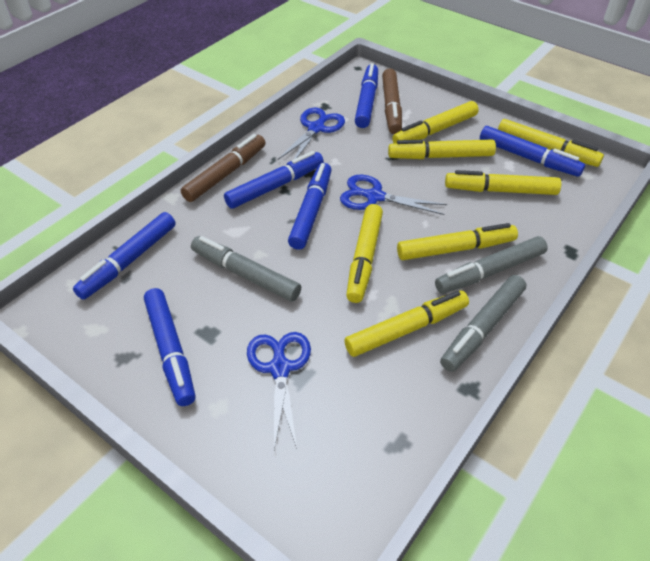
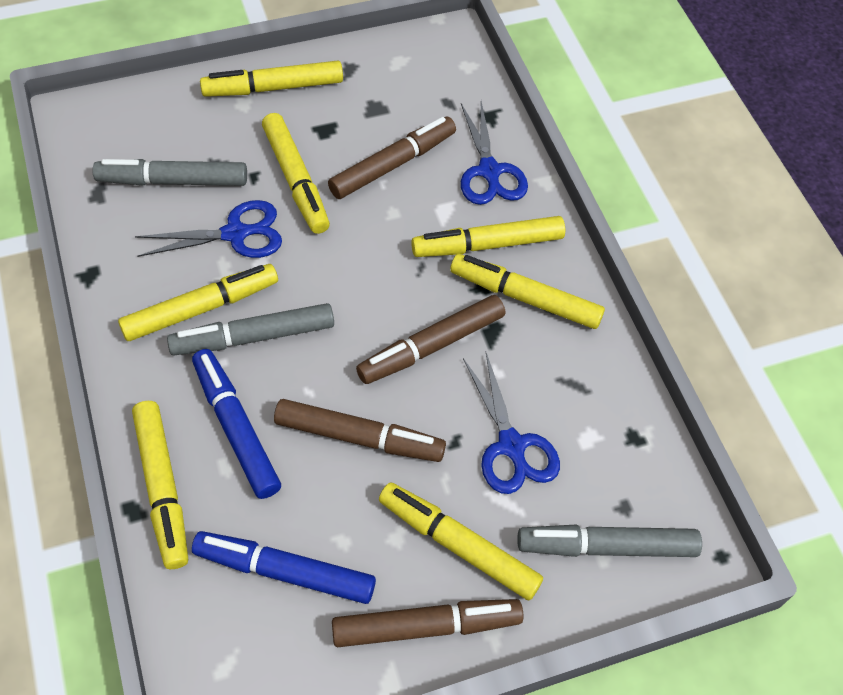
blue marker: [73,212,176,300] [144,288,196,406] [224,151,324,209] [288,163,331,250] [355,63,378,128] [480,126,585,177] = 6 -> [192,349,281,499] [192,531,376,604] = 2
brown marker: [181,134,265,202] [382,69,402,134] = 2 -> [274,399,446,462] [328,117,456,199] [332,599,523,647] [356,295,505,384] = 4

